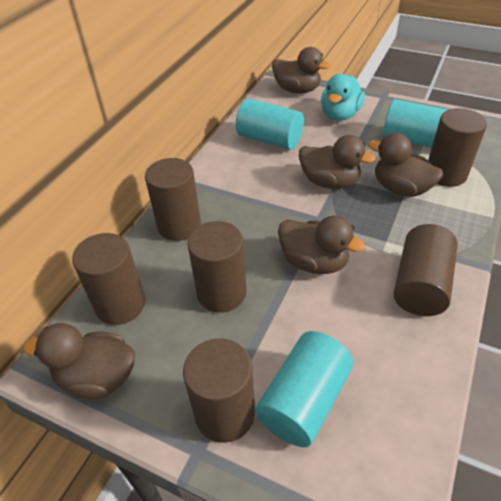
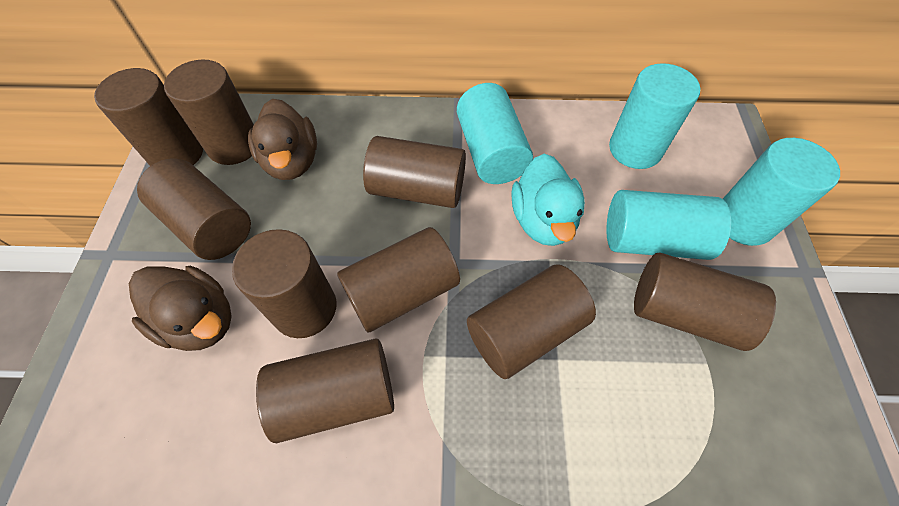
brown cylinder: [72,233,145,325] [145,158,201,241] [183,338,255,443] [187,221,247,313] [394,224,458,316] [428,108,487,187] = 6 -> [94,68,203,166] [137,158,251,260] [164,59,254,165] [232,229,337,338] [256,338,394,443] [337,227,460,332] [363,136,466,208] [467,264,596,379] [634,253,776,351] = 9
brown duck: [23,323,135,399] [272,47,331,94] [278,216,365,274] [299,135,376,189] [368,133,443,197] = 5 -> [129,266,232,351] [248,99,317,180] = 2
turquoise cylinder: [236,99,304,150] [255,331,353,447] [383,99,449,148] = 3 -> [457,83,533,184] [606,190,731,260] [609,63,700,169] [723,138,840,246] = 4

